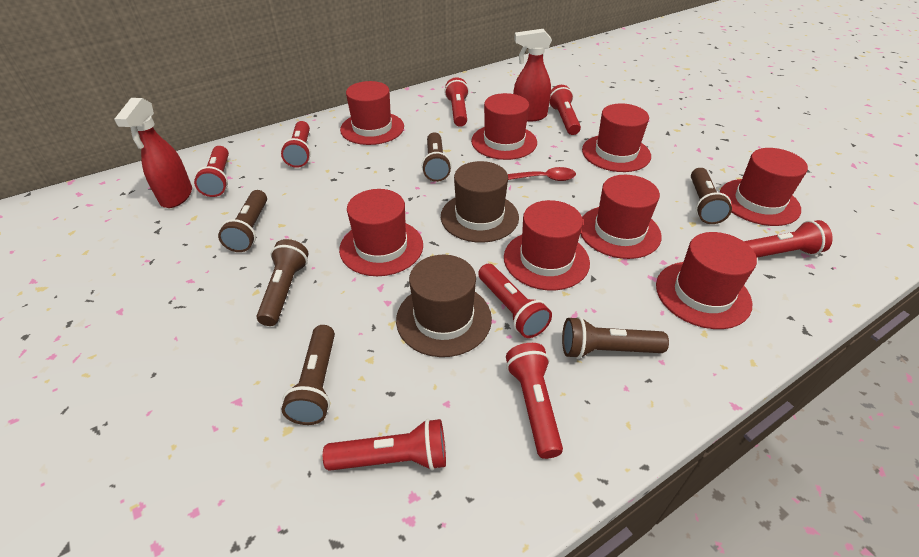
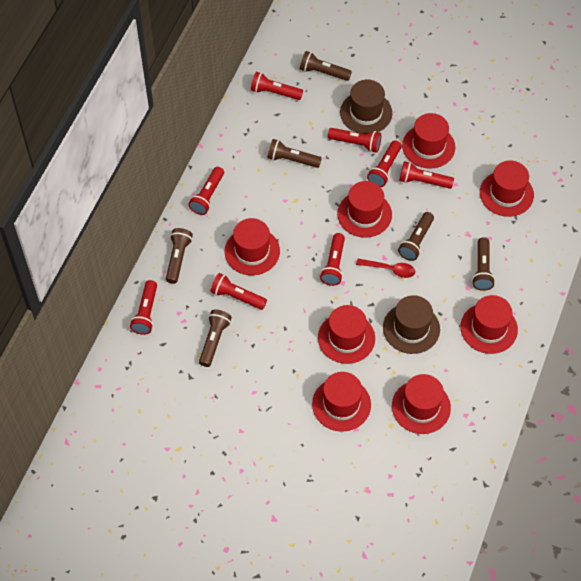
red spray bottle: [114,98,192,208] [513,29,552,122] = 2 -> none = 0

